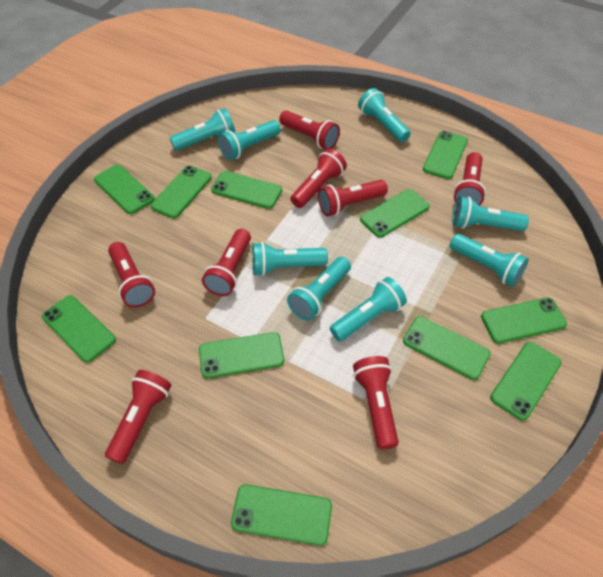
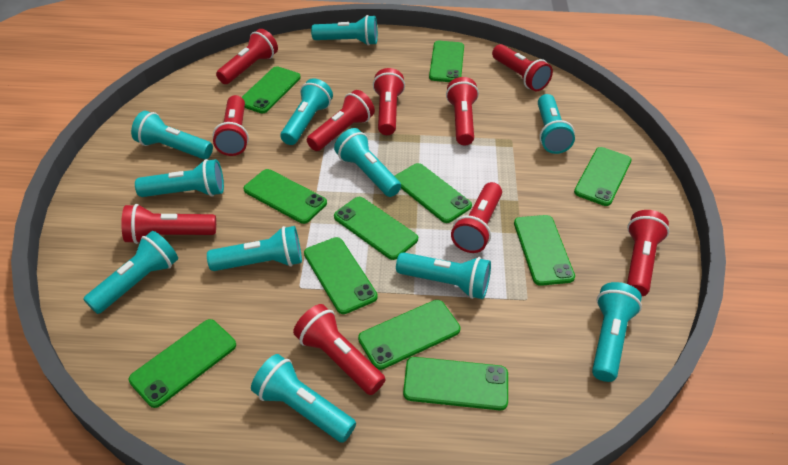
red flashlight: [105,370,171,464] [108,242,155,308] [202,229,251,296] [279,111,340,149] [290,149,347,208] [318,180,388,216] [353,356,399,449] [453,152,486,206] = 8 -> [121,204,216,244] [213,95,249,156] [216,29,278,84] [293,304,385,395] [307,90,375,151] [373,68,405,135] [446,77,479,145] [451,182,502,253] [492,44,553,91] [627,210,669,296] = 10
turquoise flashlight: [170,108,235,151] [218,120,281,160] [252,242,328,276] [287,257,351,321] [330,277,407,341] [358,88,411,142] [450,234,529,287] [452,196,529,231] = 8 -> [83,231,178,314] [131,111,213,159] [135,159,224,197] [207,226,302,271] [251,354,356,443] [280,78,333,145] [311,15,378,46] [334,128,401,197] [396,252,491,299] [538,94,575,154] [592,282,642,382] = 11

